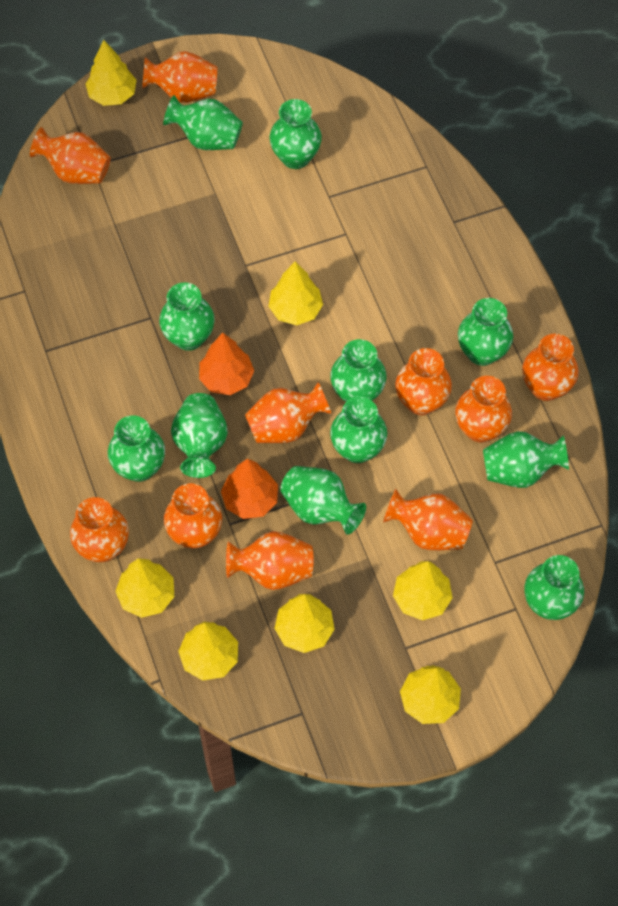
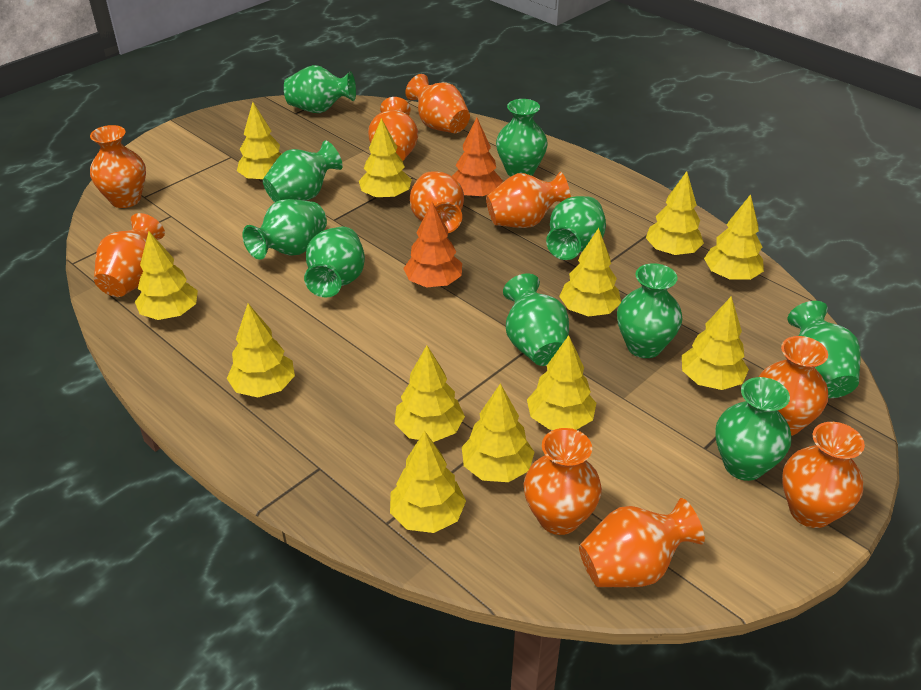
green vase: [108,415,165,482] [159,282,215,351] [163,95,243,150] [171,393,228,478] [269,99,322,169] [280,466,366,535] [330,339,387,402] [330,397,387,463] [458,298,513,366] [483,431,569,488] [525,555,584,620] = 11 -> [242,199,327,260] [263,140,343,202] [284,65,356,113] [304,227,365,298] [496,99,548,177] [503,274,569,366] [546,196,606,260] [617,263,683,358] [715,377,791,481] [787,301,861,398] = 10
yellow tree: [86,40,136,106] [115,558,174,618] [178,621,238,681] [268,262,323,325] [274,594,335,653] [393,561,453,621] [400,665,461,724] = 7 -> [135,231,198,320] [227,304,295,398] [237,102,281,182] [359,118,412,200] [390,431,466,533] [394,345,465,442] [462,383,535,482] [527,335,596,430] [559,228,621,316] [646,171,704,256] [682,296,749,390] [704,194,764,280] = 12

